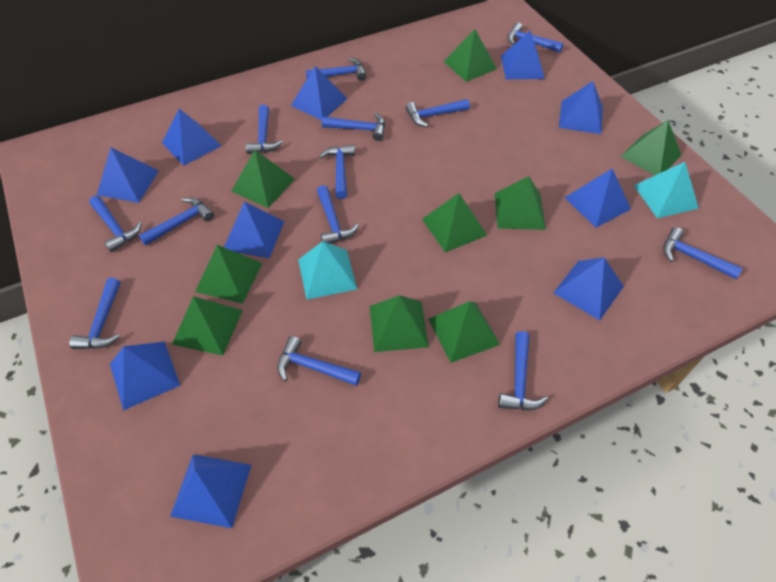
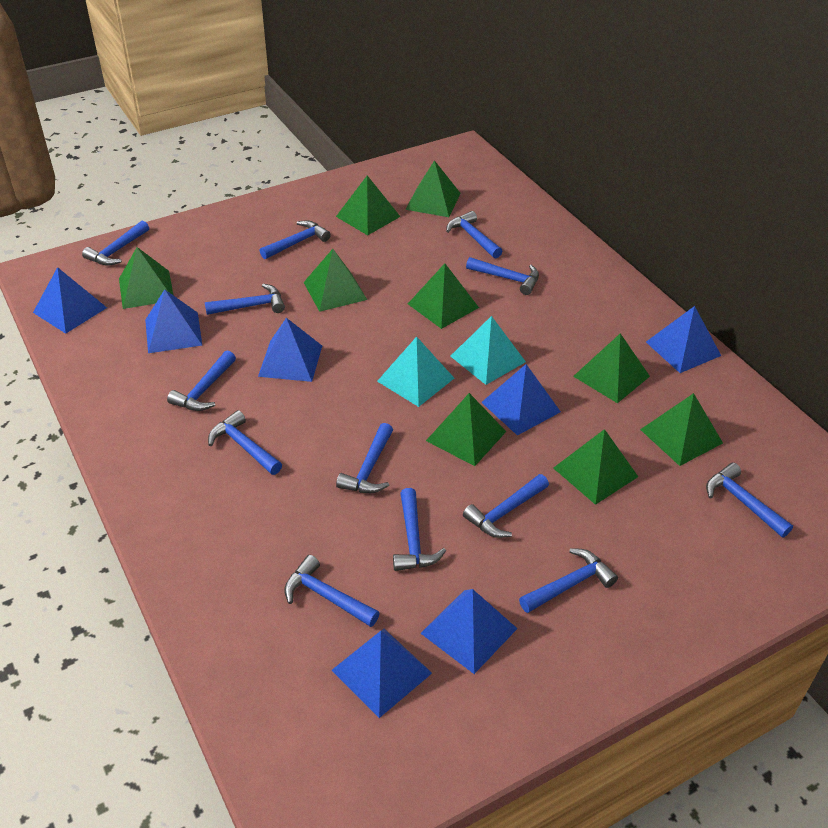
blue pyramid: [97,148,159,203] [110,341,180,410] [162,109,221,166] [170,454,251,528] [224,201,284,258] [291,66,347,120] [501,31,545,79] [554,257,624,320] [559,81,603,134] [565,169,631,228] = 10 -> [33,267,107,334] [145,289,202,353] [258,318,322,382] [331,629,432,718] [421,589,518,674] [481,364,561,436] [646,306,721,373] = 7

